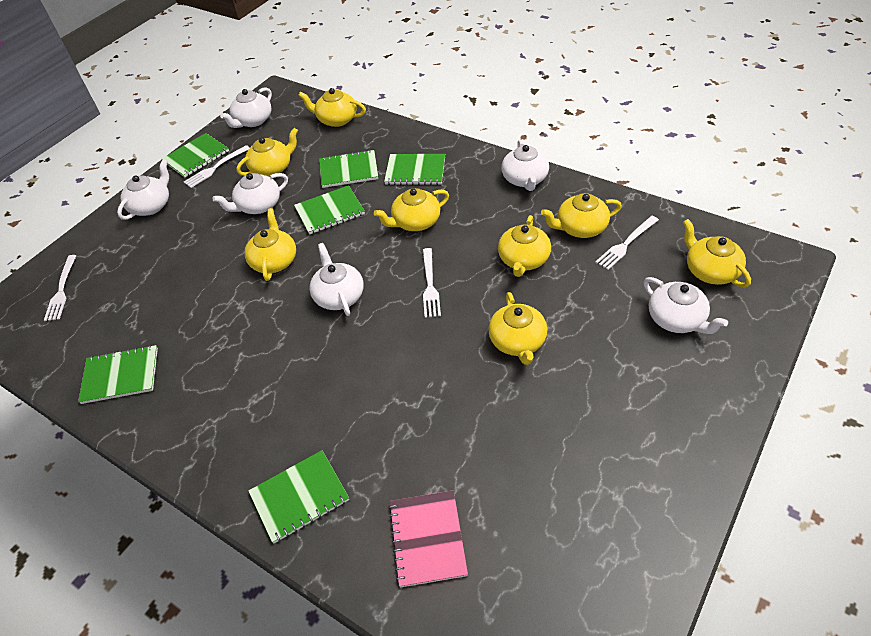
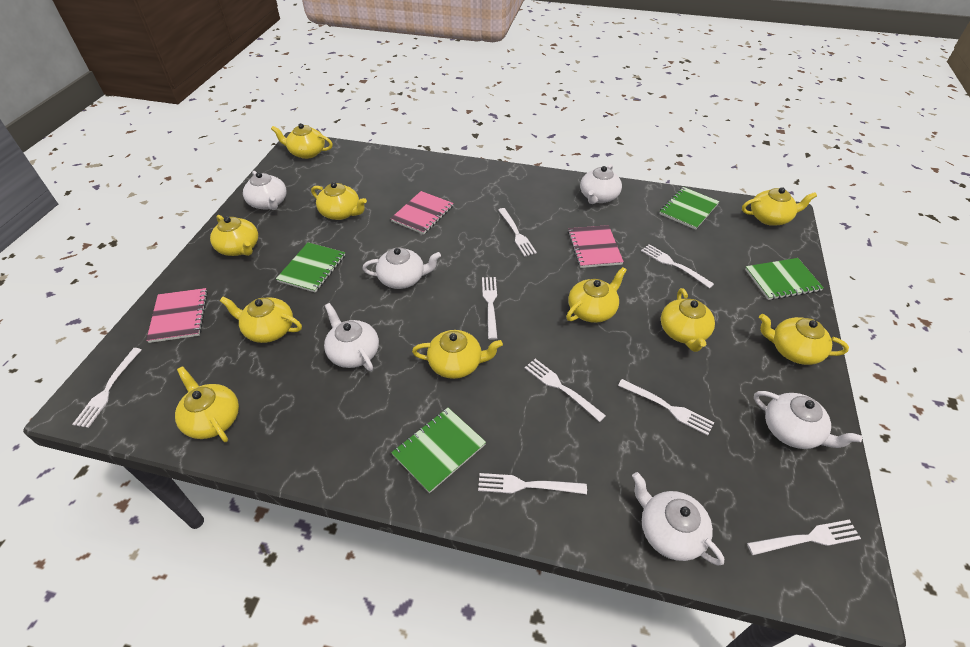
green notebook: [78,345,158,404] [162,133,229,177] [248,450,349,544] [294,185,365,235] [320,150,378,188] [384,154,445,185] = 6 -> [276,242,345,293] [391,408,486,493] [659,187,719,230] [745,258,824,300] = 4
pink notebook: [389,490,468,588] = 1 -> [146,288,208,343] [390,191,453,234] [568,225,624,268] = 3
white fork: [44,255,77,321] [184,145,250,188] [423,248,441,318] [595,216,659,270] = 4 -> [72,348,142,428] [478,473,587,494] [482,277,498,340] [498,208,537,257] [525,359,606,422] [618,379,714,436] [641,244,714,288] [747,520,861,555] = 8
yellow teapot: [237,128,298,177] [245,208,296,281] [298,88,366,127] [374,188,449,231] [488,292,547,365] [498,215,551,277] [541,193,622,238] [683,219,751,288] = 8 -> [175,366,239,442] [210,215,258,256] [220,297,302,343] [271,123,333,159] [311,182,367,220] [412,330,503,379] [566,267,627,323] [661,288,715,352] [742,187,817,226] [759,314,849,365] = 10

